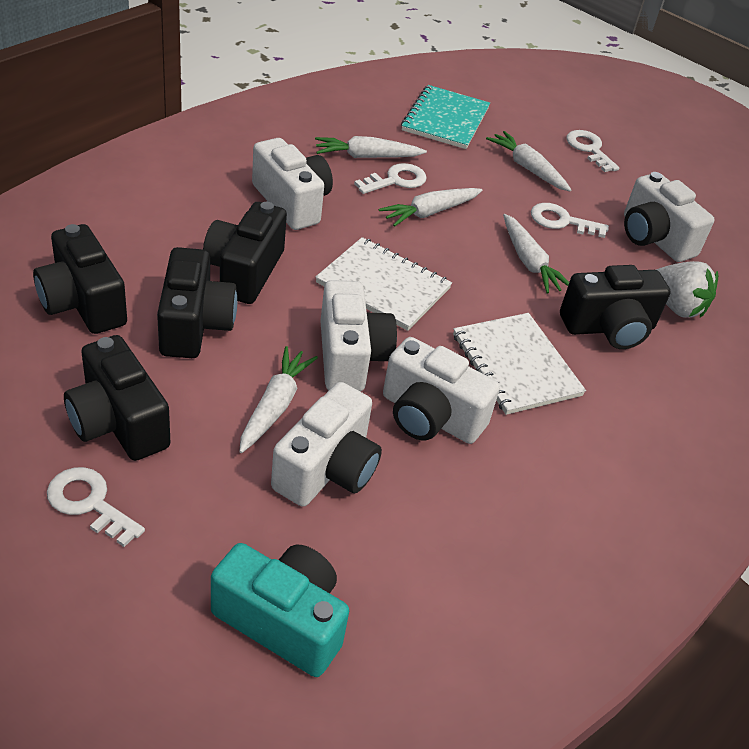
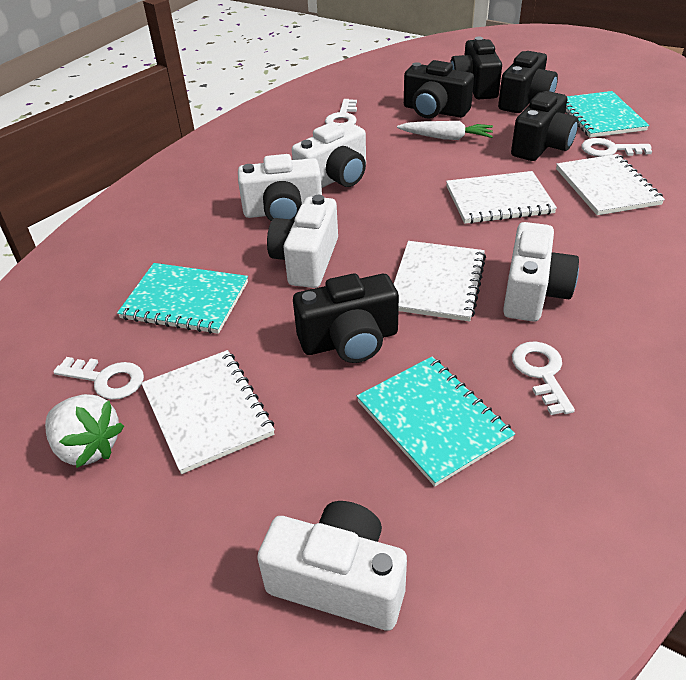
turquoise camera: [211,543,349,677] = 1 -> none = 0
turquoise notebook: [401,85,490,149] = 1 -> [117,263,248,334] [357,357,515,486] [565,91,649,138] = 3
white carrot: [239,346,318,453] [315,136,427,158] [379,188,482,227] [486,131,571,191] [503,214,569,293] = 5 -> [397,121,493,140] = 1
white notebook: [316,237,452,331] [453,313,586,415] = 2 -> [141,350,275,474] [394,241,486,321] [446,171,557,224] [556,154,665,215] = 4

